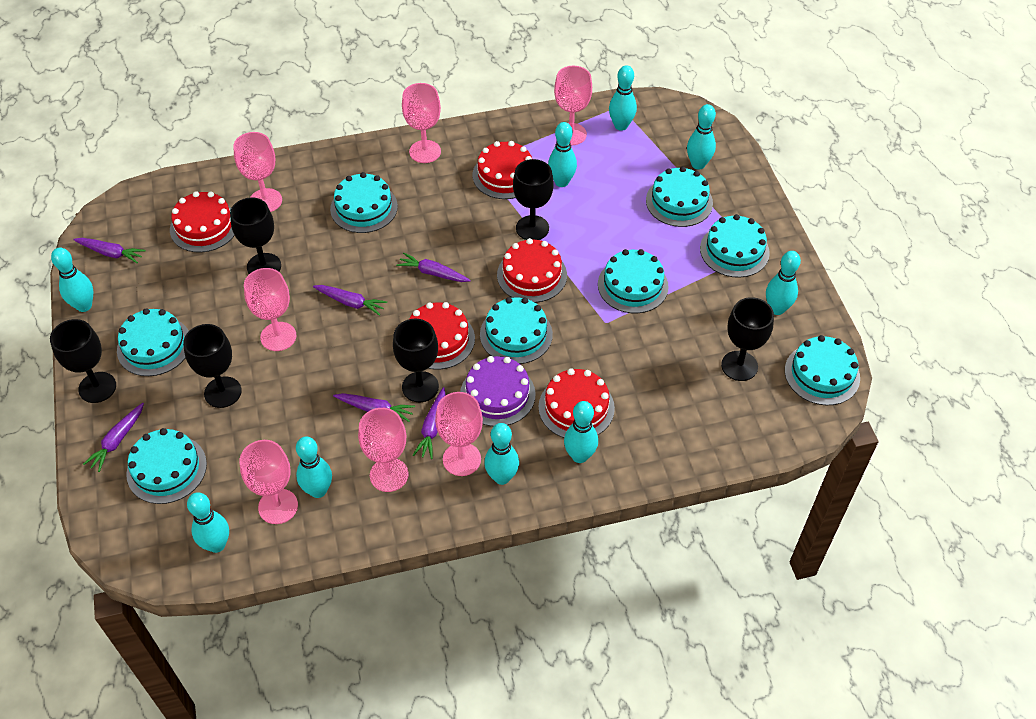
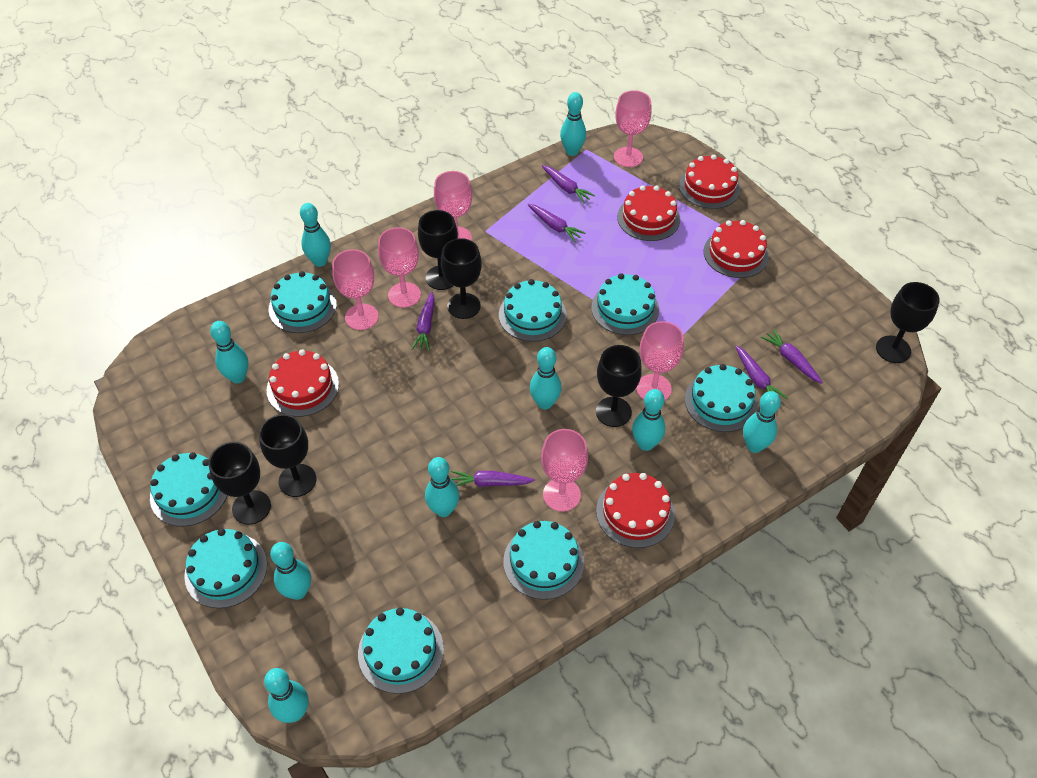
pink goblet: [233,132,282,212] [240,440,298,524] [244,268,297,351] [358,408,409,492] [402,83,441,163] [435,392,483,476] [554,66,592,146] = 7 -> [332,249,379,330] [378,227,421,308] [434,171,472,240] [541,429,588,512] [614,90,652,167] [636,321,684,400] = 6
purple cake: [460,356,536,426] = 1 -> none = 0

